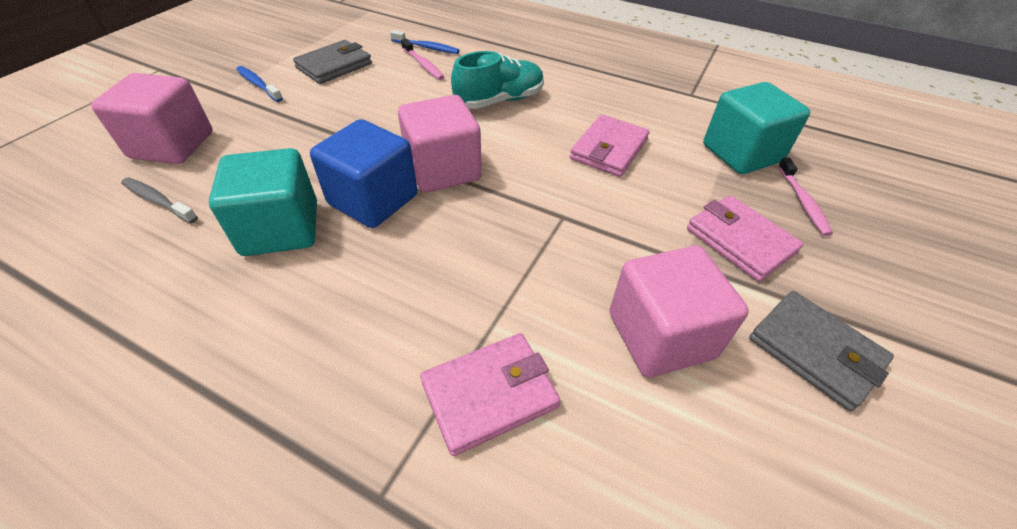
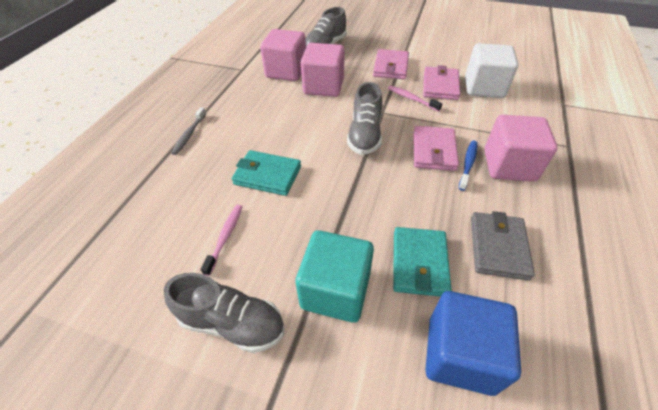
blue toothbrush: [236,66,283,102] [390,30,460,54] = 2 -> [459,141,477,191] = 1
grey shoe: none = 0 -> [164,273,284,353] [305,7,347,47] [347,82,383,155] = 3
grey wallet: [293,40,372,84] [749,291,894,411] = 2 -> [471,211,535,281] = 1
turquoise cube: [209,148,317,256] [703,82,810,174] = 2 -> [295,230,374,323] = 1
turquoise shoe: [451,51,544,109] = 1 -> none = 0
turquoise wallet: none = 0 -> [232,150,301,196] [393,227,452,297] = 2
white cube: none = 0 -> [465,43,518,98] = 1

